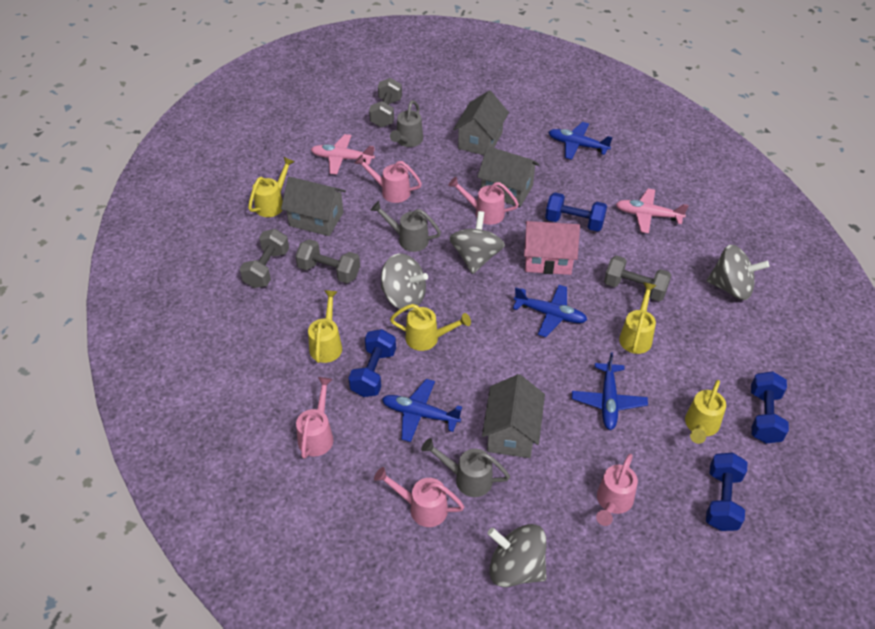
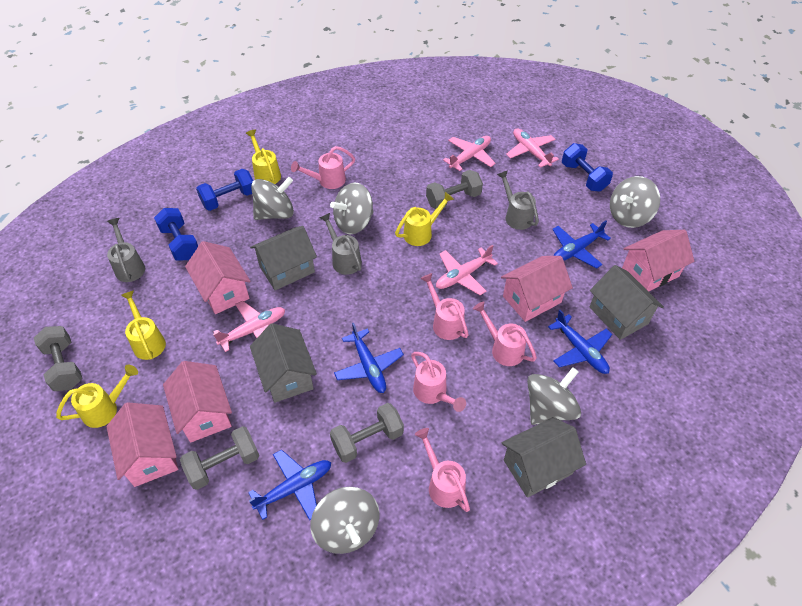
blue dumbbell: [349,329,396,397] [545,192,607,232] [706,453,748,531] [751,371,789,444] = 4 -> [154,208,198,260] [196,169,253,211] [562,143,613,191] = 3
grey spinning top: [381,253,428,311] [450,211,505,274] [487,524,547,587] [707,245,769,300] = 4 -> [251,177,294,220] [310,487,380,554] [330,183,374,234] [527,367,581,425] [610,176,660,228] = 5
pink house: [524,221,580,275] = 1 -> [106,402,178,487] [163,361,232,443] [185,241,251,314] [501,256,573,322] [622,230,695,292] = 5
pink plane: [311,134,375,175] [616,189,689,233] = 2 -> [213,301,285,352] [436,245,498,295] [443,136,495,171] [506,128,559,168] = 4
yellow watering can: [248,157,294,217] [308,290,342,363] [390,304,471,351] [619,282,657,354] [685,380,726,444] = 5 -> [56,365,138,428] [121,290,166,360] [246,130,281,184] [395,192,454,246] = 4

